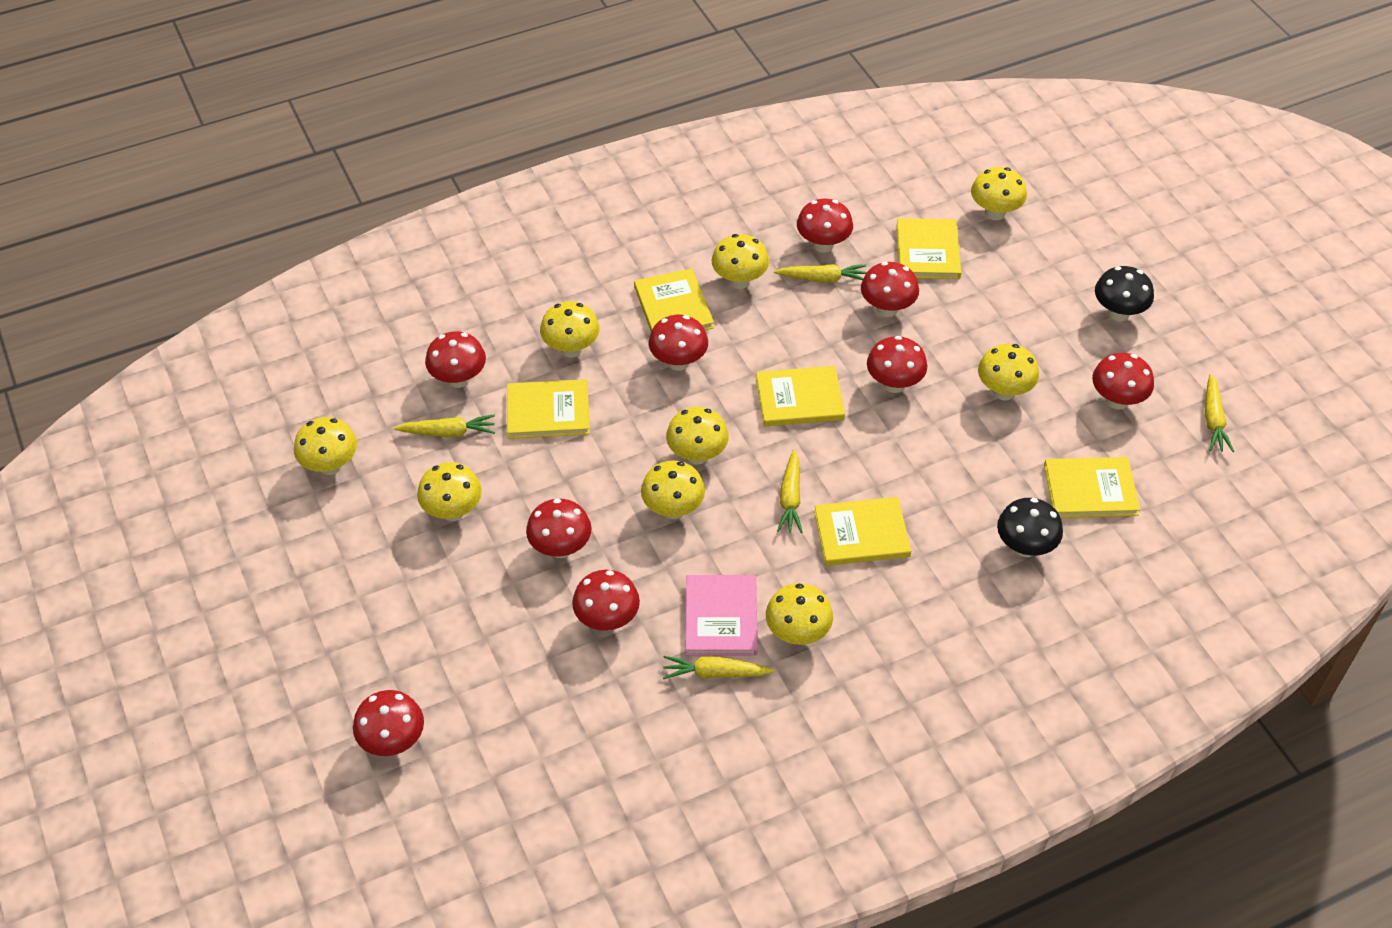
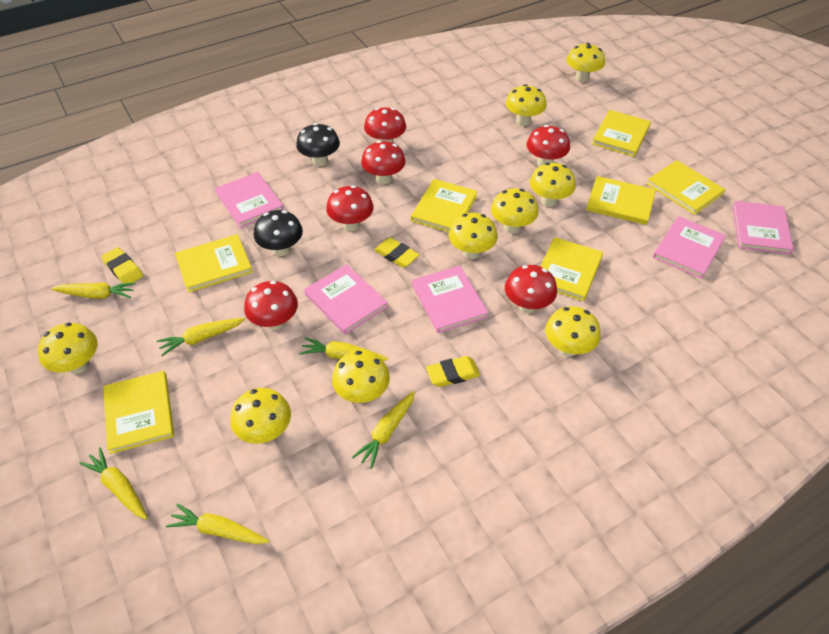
pink book: [686,575,758,655] = 1 -> [215,172,284,228] [304,264,388,334] [412,266,488,333] [653,216,726,279] [732,201,794,254] = 5
red mushroom: [353,690,424,756] [425,331,486,388] [526,499,592,558] [572,570,640,631] [649,315,708,371] [797,199,853,253] [861,262,919,317] [867,336,927,393] [1092,353,1154,409] = 9 -> [244,281,298,330] [326,185,374,231] [361,141,406,184] [364,107,406,143] [505,265,557,313] [527,125,570,166] = 6
yellow book: [507,379,590,439] [634,268,714,331] [756,366,845,426] [814,497,911,566] [896,218,961,279] [1044,457,1140,518] = 6 -> [103,371,174,454] [175,234,253,293] [411,179,478,232] [540,237,603,301] [586,176,656,225] [592,110,651,157] [647,160,725,215] = 7
yellow carrot: [394,414,495,437] [663,656,774,679] [774,264,867,283] [777,449,803,533] [1205,374,1234,452] = 5 -> [51,282,136,298] [79,447,147,520] [157,318,245,356] [166,504,269,544] [299,337,388,361] [352,391,415,469] = 6
yellow eraser: none = 0 -> [101,247,143,283] [374,237,419,268] [426,356,480,387] = 3

